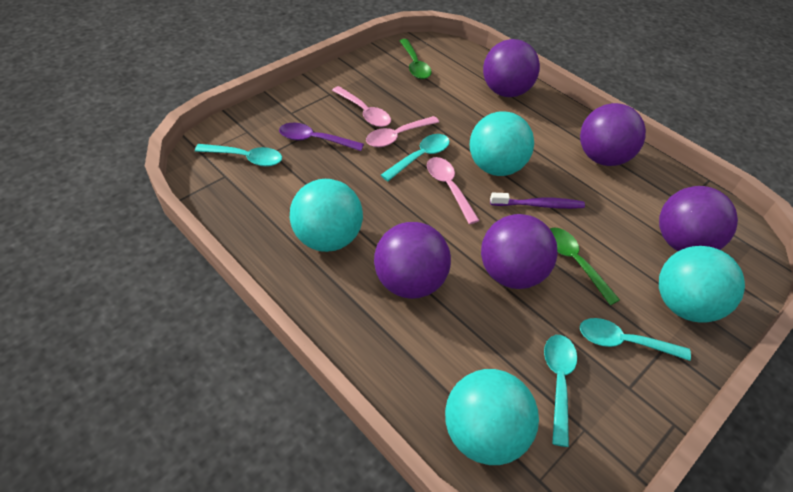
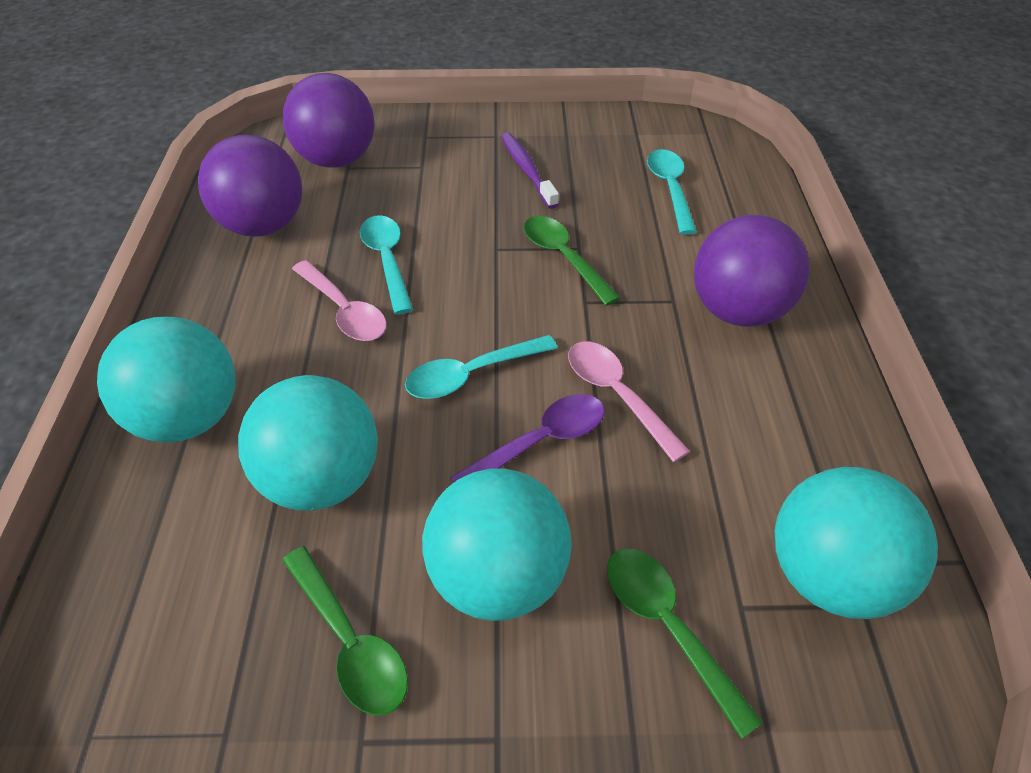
green spoon: [399,39,432,79] [550,228,620,305] = 2 -> [282,546,408,715] [524,216,620,306] [607,548,763,739] = 3
pink spoon: [332,86,391,127] [366,116,439,147] [427,157,480,224] = 3 -> [292,260,387,341] [568,341,690,462] = 2
purple ball: [374,222,451,299] [481,214,558,289] [483,39,540,97] [580,103,646,166] [659,186,738,251] = 5 -> [198,135,302,237] [283,73,375,168] [694,215,810,327] = 3
turquoise spoon: [195,144,282,167] [381,134,450,181] [544,335,577,447] [580,318,691,361] = 4 -> [360,215,413,315] [405,335,557,399] [647,149,697,235] = 3

